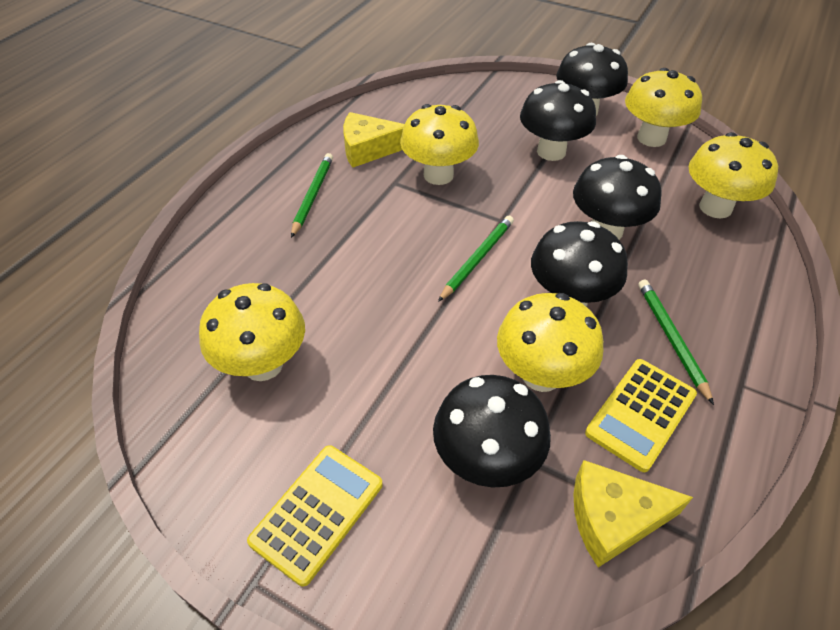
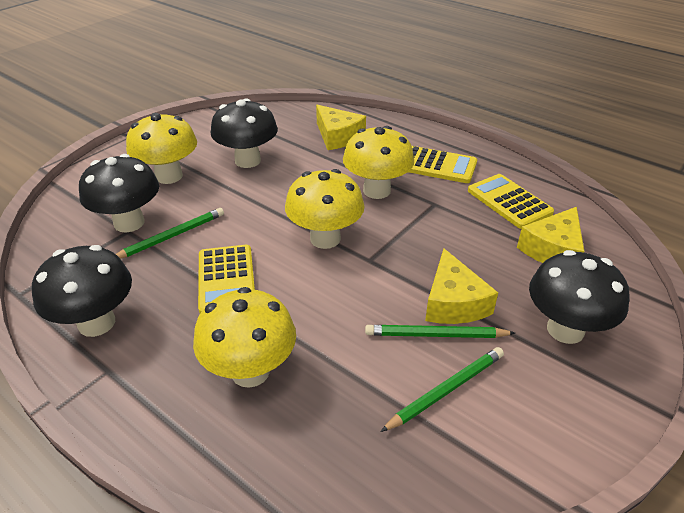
black mushroom: [433,375,551,487] [520,80,596,161] [531,221,628,307] [556,43,628,116] [573,155,662,240] = 5 -> [32,245,132,337] [79,154,159,232] [211,98,278,168] [529,250,630,344] = 4
yellow calculator: [247,445,383,586] [585,359,697,472] = 2 -> [198,245,255,313] [408,146,477,183] [468,174,554,229] = 3
yellow cheese: [343,112,404,168] [573,460,693,568] = 2 -> [316,105,366,150] [425,249,498,324] [517,207,584,263] = 3
yellow mushroom: [199,283,305,381] [400,104,479,185] [497,293,603,392] [625,68,702,147] [689,132,778,219] = 5 -> [126,113,197,184] [193,287,296,388] [285,169,365,249] [343,126,414,199] = 4

